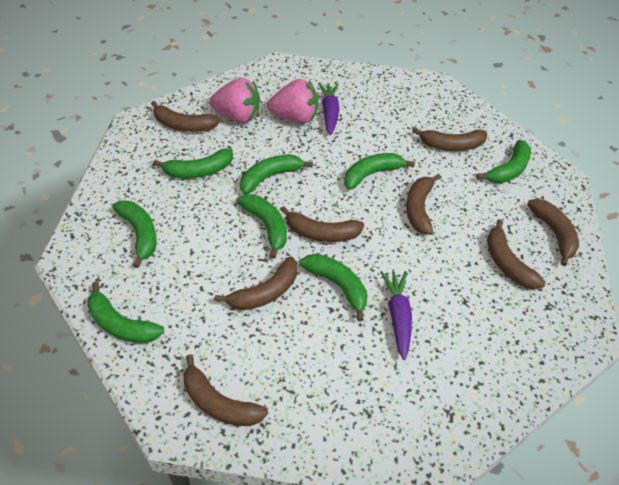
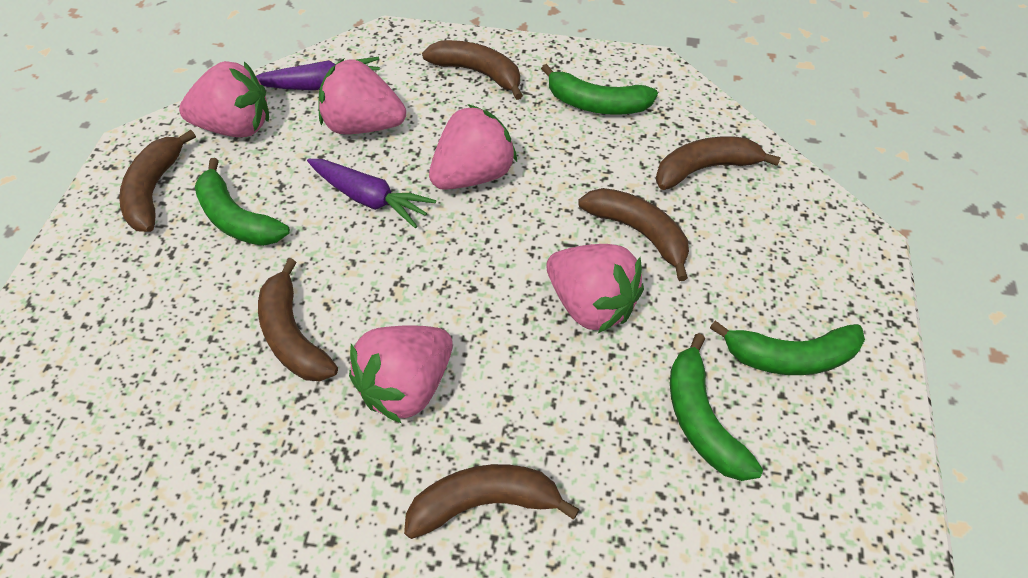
brown banana: [151,101,220,132] [184,354,268,426] [215,257,297,310] [280,206,364,242] [406,174,441,235] [412,127,487,151] [487,219,546,290] [527,199,579,266] = 8 -> [119,130,196,232] [258,258,338,381] [404,464,580,539] [422,40,523,100] [578,188,689,281] [656,136,781,190] = 6
green banana: [87,281,164,343] [112,200,157,268] [153,148,233,179] [237,194,287,259] [240,154,313,194] [300,254,367,321] [344,153,415,190] [476,140,531,183] = 8 -> [195,158,290,246] [541,64,658,115] [670,333,763,481] [710,321,865,375] = 4
pink strawberry: [210,78,260,123] [267,79,318,124] = 2 -> [179,61,269,137] [318,59,406,134] [349,325,453,423] [429,104,517,190] [546,244,644,333] = 5

